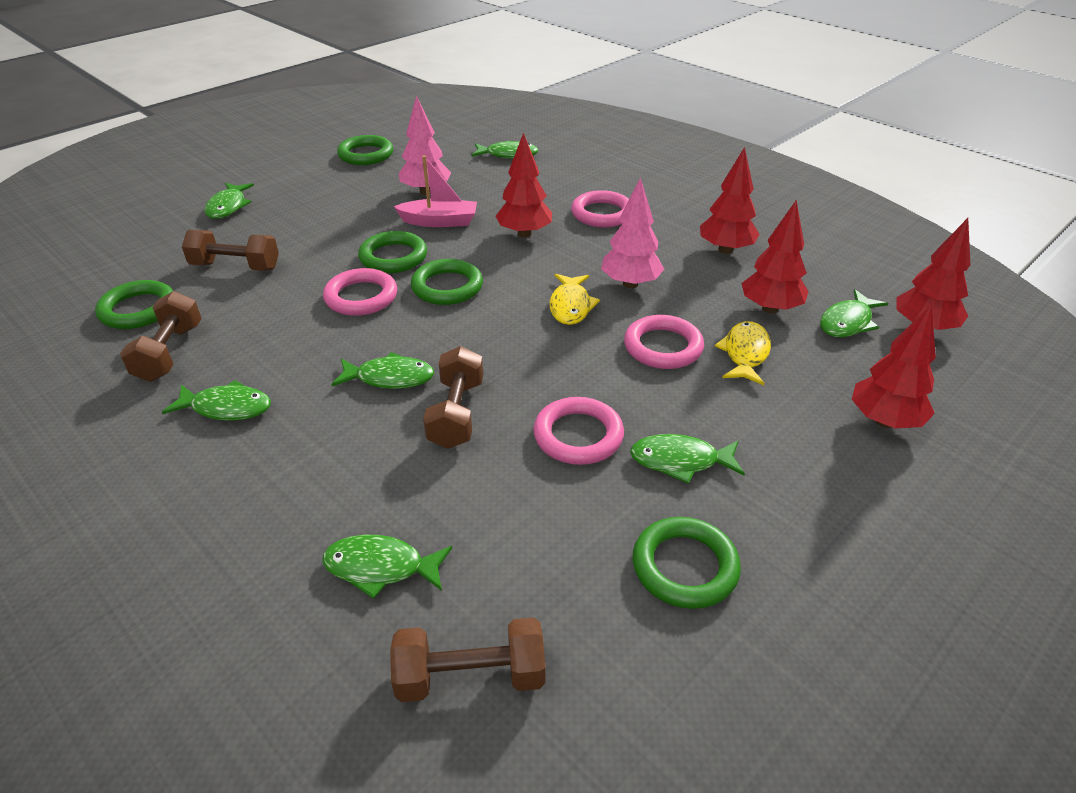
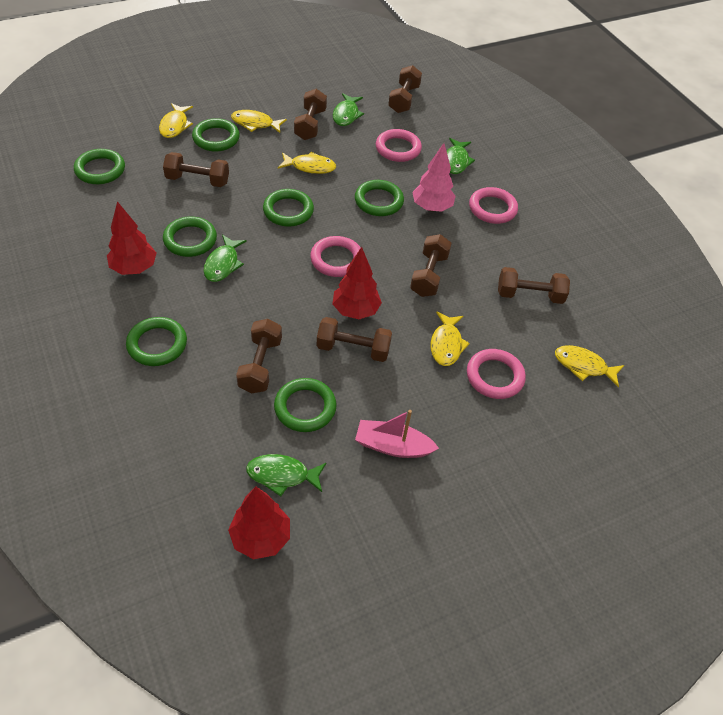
brown dumbbell: [120,291,202,382] [182,230,279,271] [390,617,546,702] [423,346,483,449] = 4 -> [163,152,229,187] [236,319,282,393] [294,89,327,140] [317,317,392,362] [388,65,422,113] [410,234,452,297] [498,267,570,304] = 7
green fish: [161,380,271,421] [204,183,254,219] [322,535,452,599] [331,352,434,389] [471,141,539,159] [630,434,745,484] [820,289,888,337] = 7 -> [203,235,247,282] [246,454,326,497] [333,93,364,126] [447,138,475,174] = 4
green ring: [95,280,173,329] [337,135,393,165] [358,231,427,273] [411,259,483,305] [633,517,741,609] = 5 -> [74,149,125,184] [126,317,187,366] [163,216,217,257] [192,118,240,151] [263,189,314,226] [274,378,337,432] [355,180,404,216] = 7
pink tree: [399,95,451,195] [601,177,664,288] = 2 -> [412,143,456,212] = 1
red tree: [496,133,552,238] [700,147,760,254] [741,200,809,313] [852,304,936,429] [897,218,970,330] = 5 -> [107,201,156,275] [228,486,290,559] [332,247,382,319] = 3
yellow fish: [549,274,600,325] [715,321,771,385] = 2 -> [159,103,193,138] [231,110,287,133] [278,152,336,174] [431,311,470,366] [555,345,624,387] = 5

